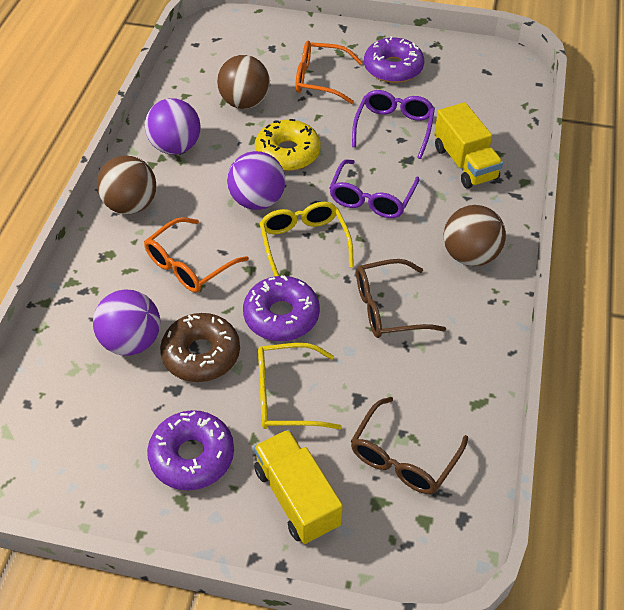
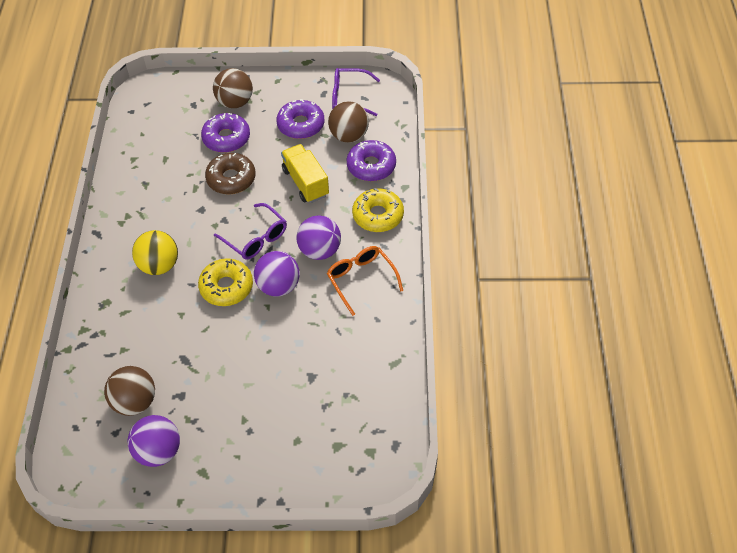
brown glasses: [351,397,468,494] [356,259,446,338] = 2 -> none = 0
orange glasses: [144,217,249,292] [296,41,362,104] = 2 -> [327,246,403,316] = 1
yellow ball: none = 0 -> [132,230,178,275] = 1
yellow donut: [255,119,321,171] = 1 -> [198,258,253,306] [352,188,404,232] = 2
yellow glasses: [258,343,342,429] [260,202,354,276] = 2 -> none = 0
yellow truck: [254,429,343,544] [434,102,503,189] = 2 -> [281,144,329,203] = 1

